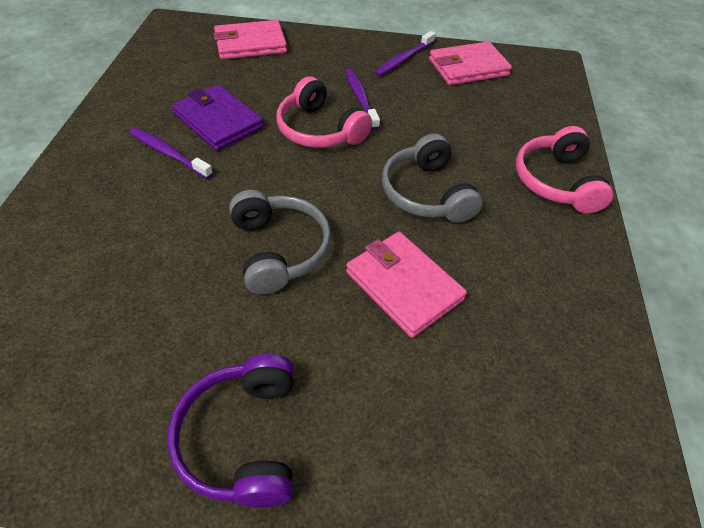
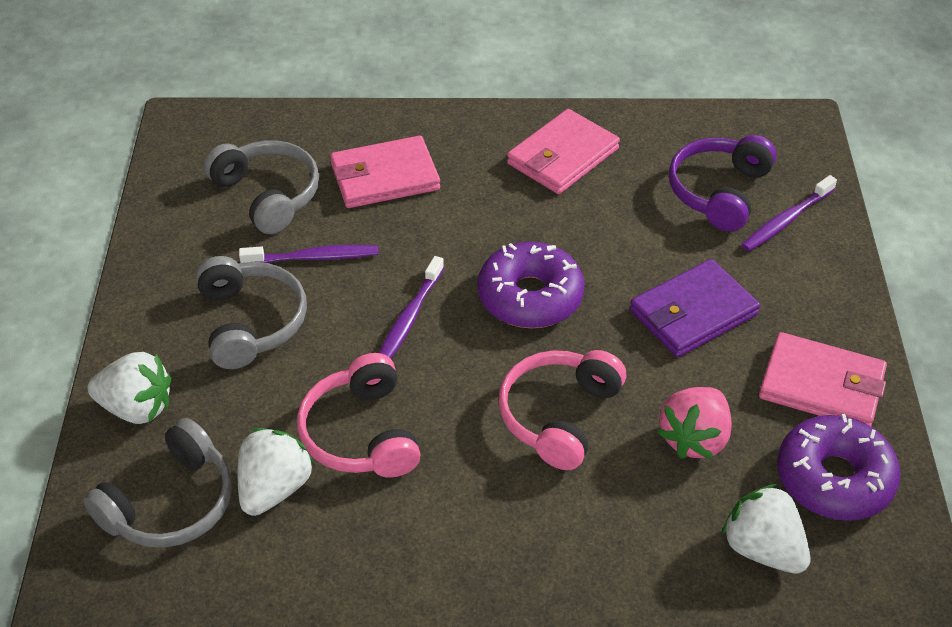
grey headphones: [229,190,331,295] [382,134,483,223] = 2 -> [83,418,232,548] [196,256,307,369] [204,140,319,234] = 3
pink strawberry: none = 0 -> [657,387,732,459] = 1
purple donut: none = 0 -> [478,242,585,328] [777,414,901,521] = 2
white strawberry: none = 0 -> [87,352,171,424] [238,428,314,516] [722,484,810,574] = 3

